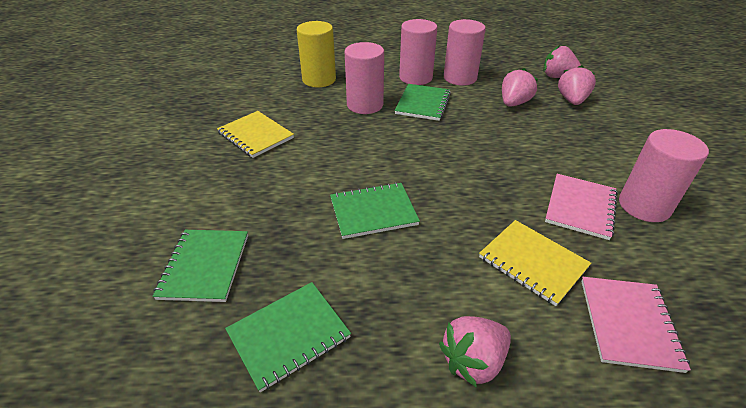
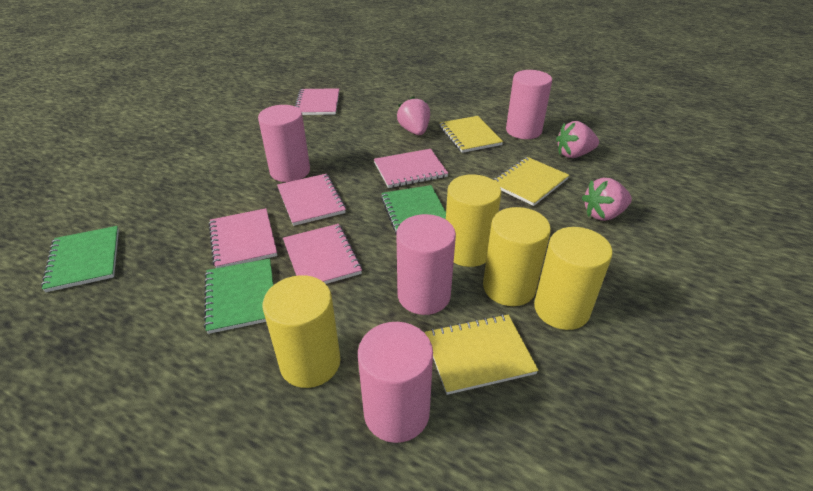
green notebook: [153,230,248,302] [225,282,351,392] [330,182,420,239] [395,84,451,121] = 4 -> [41,226,119,292] [204,258,273,334] [381,185,446,234] = 3
pink notebook: [545,174,618,240] [581,277,691,373] = 2 -> [209,208,277,268] [277,174,346,226] [283,224,362,284] [295,88,339,115] [374,149,448,188] = 5
pink strawberry: [439,316,511,388] [502,68,538,107] [543,45,581,78] [558,65,596,105] = 4 -> [397,96,430,135] [556,121,599,158] [582,178,632,221] = 3
yellow cylinder: [297,21,336,87] = 1 -> [262,275,341,388] [446,174,501,267] [483,207,551,306] [534,227,613,330] = 4
yellow notebook: [217,111,294,158] [479,220,591,306] = 2 -> [425,314,539,395] [439,116,503,153] [493,157,569,206] = 3

